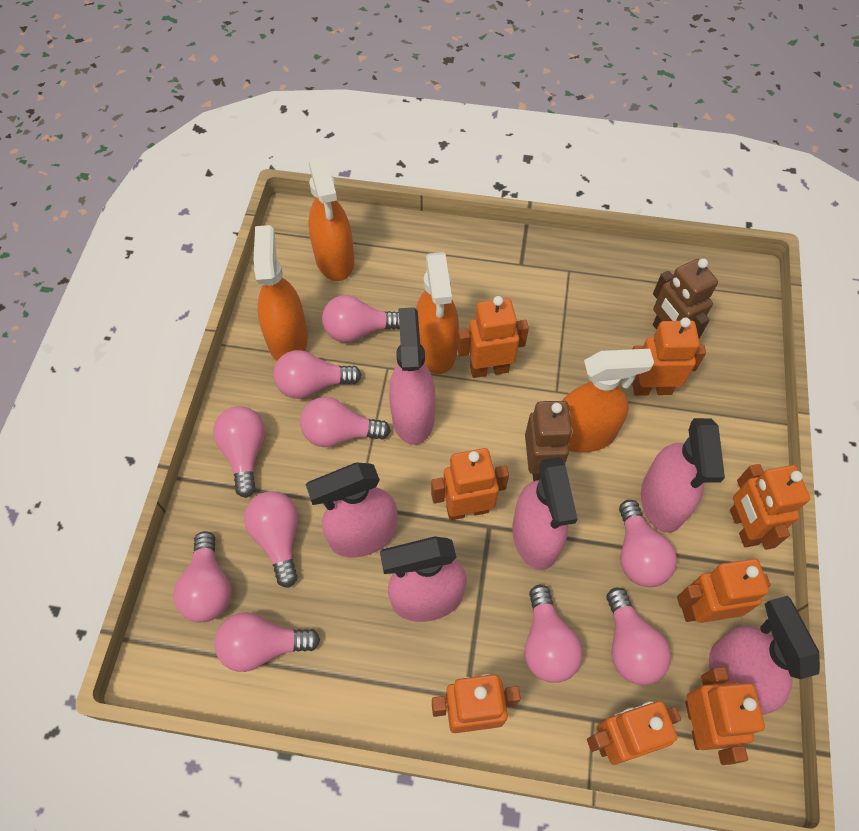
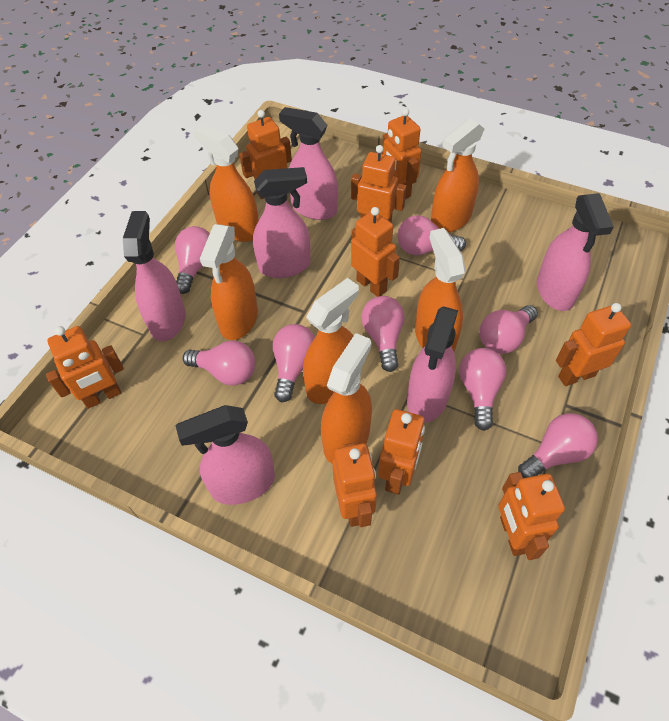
brown robot: [525,401,572,481] [653,258,718,338] = 2 -> none = 0
orange robot: [431,448,509,520] [432,674,521,733] [457,296,529,378] [587,701,681,765] [633,317,706,396] [677,559,770,623] [685,667,765,765] [730,464,810,550] = 8 -> [46,326,124,409] [239,110,292,199] [333,443,377,527] [351,145,406,223] [351,207,400,297] [378,409,425,495] [382,108,422,199] [498,472,565,560] [556,303,631,386] = 9
orange spray bottle: [253,225,308,361] [309,157,354,281] [416,252,459,374] [562,349,654,453] = 4 -> [193,124,259,242] [200,224,258,340] [303,278,359,404] [321,333,372,464] [415,228,466,352] [431,119,484,233] = 6
pink light bulb: [174,531,231,622] [213,406,265,498] [214,612,320,672] [244,491,298,588] [273,350,362,399] [300,397,391,447] [322,295,400,342] [524,585,583,683] [607,587,671,685] [619,500,677,587] = 10 -> [175,226,210,294] [183,340,256,386] [273,324,315,402] [361,296,405,372] [397,215,466,255] [459,348,507,431] [480,305,538,354] [518,413,598,478] = 8

